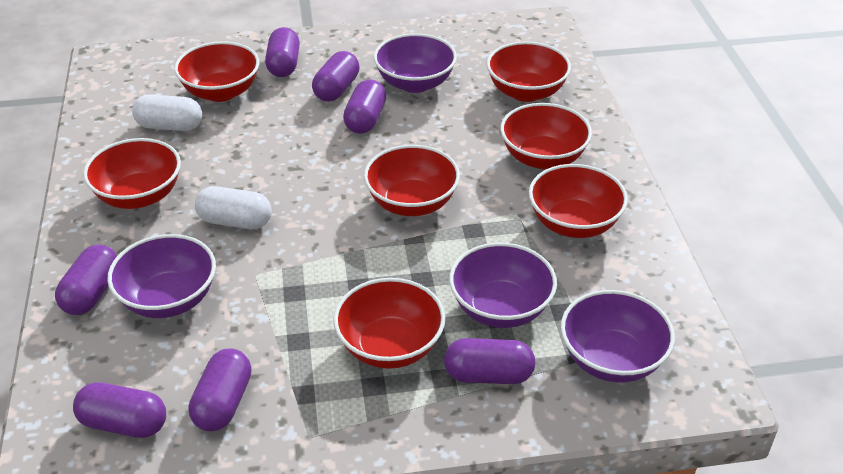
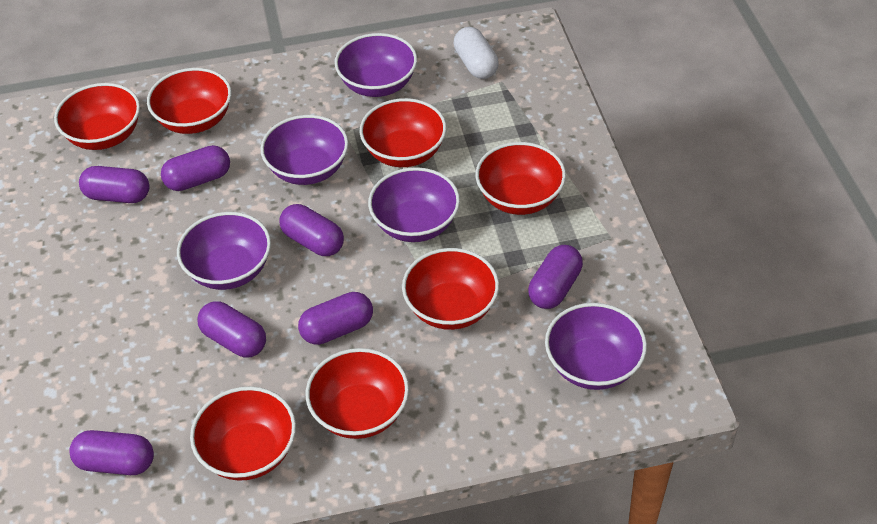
purple bowl: [107,234,216,318] [374,33,457,93] [449,243,557,328] [561,290,675,383] = 4 -> [177,212,271,290] [260,115,348,185] [335,33,417,97] [368,167,460,242] [545,303,647,390] = 5
white capsule: [132,94,202,131] [195,186,272,229] = 2 -> [454,27,499,79] = 1

